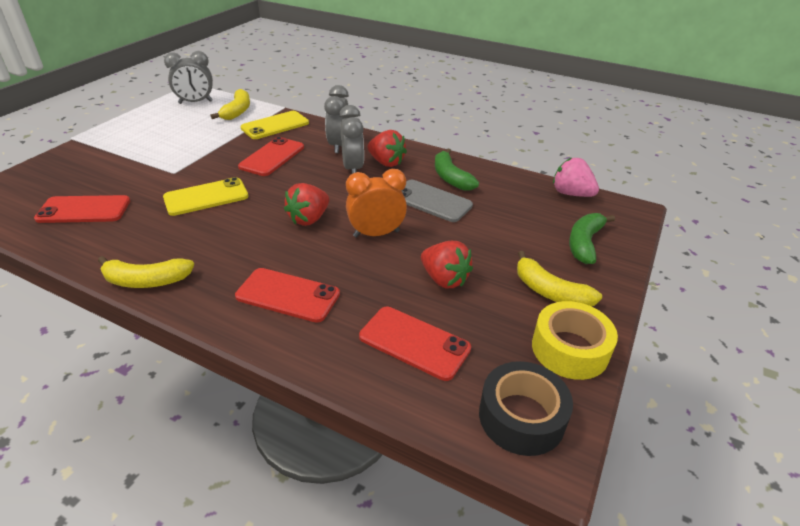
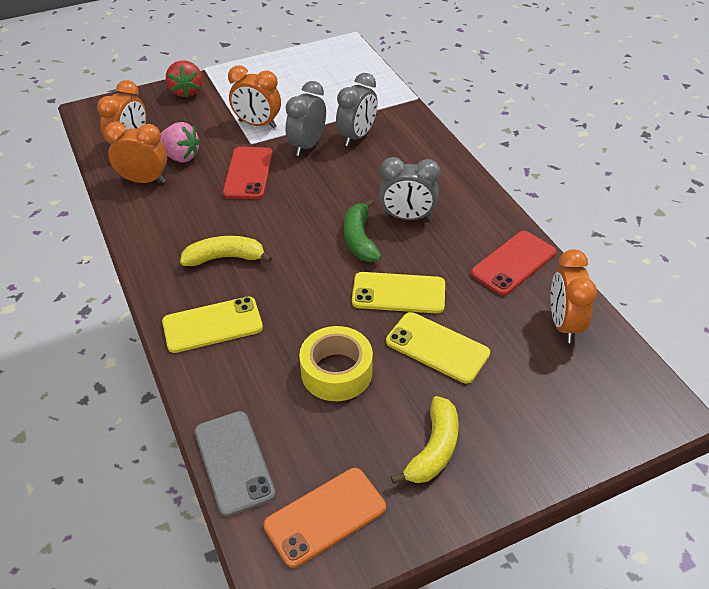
black tape: [479,361,573,456] = 1 -> none = 0
green banana: [435,149,479,191] [569,213,615,264] = 2 -> [344,199,381,262] = 1
orange clock: [346,169,407,238] = 1 -> [97,80,146,144] [104,122,167,183] [228,65,281,129] [551,249,597,343] = 4
orange phone: none = 0 -> [263,468,386,568] = 1
red phone: [34,195,130,223] [235,268,340,323] [238,137,304,176] [359,307,471,381] = 4 -> [223,147,273,199] [471,231,556,296] = 2
red strawberry: [284,183,329,226] [367,130,407,167] [421,241,473,288] = 3 -> [166,60,202,97] = 1
yellow banana: [98,256,194,288] [211,89,250,120] [517,251,602,307] = 3 -> [180,236,272,266] [390,396,459,484] = 2
yellow phone: [163,177,249,216] [240,111,309,139] = 2 -> [162,297,263,353] [352,272,445,313] [386,312,490,384] = 3

